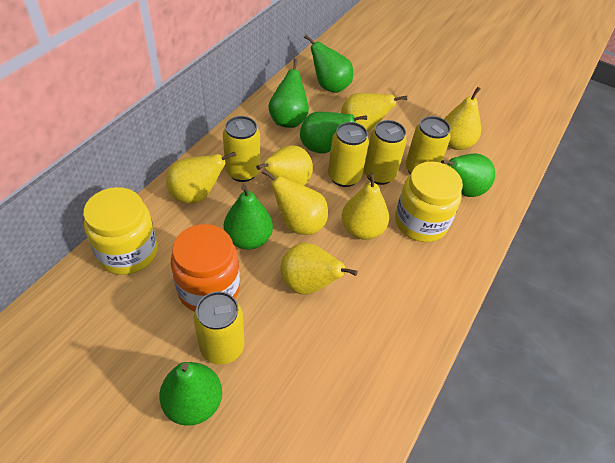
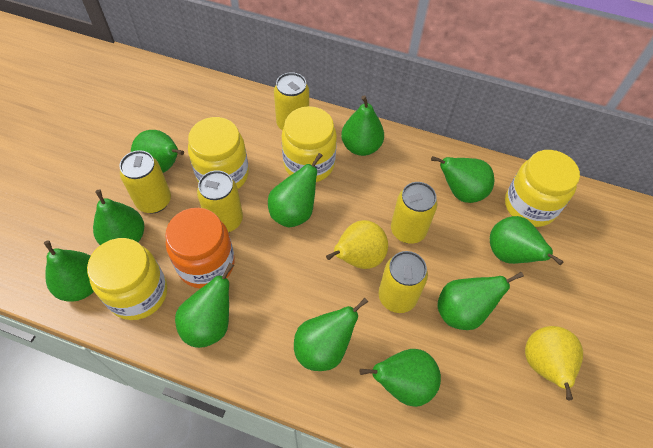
green pear: [159,362,222,426] [224,185,273,250] [268,58,309,128] [300,112,367,154] [304,35,353,93] [441,154,495,197] = 6 -> [44,240,94,302] [93,190,144,245] [131,130,184,173] [175,263,234,348] [268,153,323,227] [294,298,368,371] [341,95,384,156] [360,349,441,407] [431,156,494,203] [437,272,524,330] [490,216,564,265] = 11
yellow jar: [83,187,158,275] [395,161,463,242] = 2 -> [87,238,167,320] [188,117,249,189] [282,106,337,182] [505,150,580,227] = 4
yellow pear: [166,151,236,204] [256,145,313,186] [261,169,328,235] [281,243,358,294] [341,93,407,132] [342,173,389,240] [444,87,481,150] = 7 -> [326,220,388,269] [525,326,583,400] = 2

